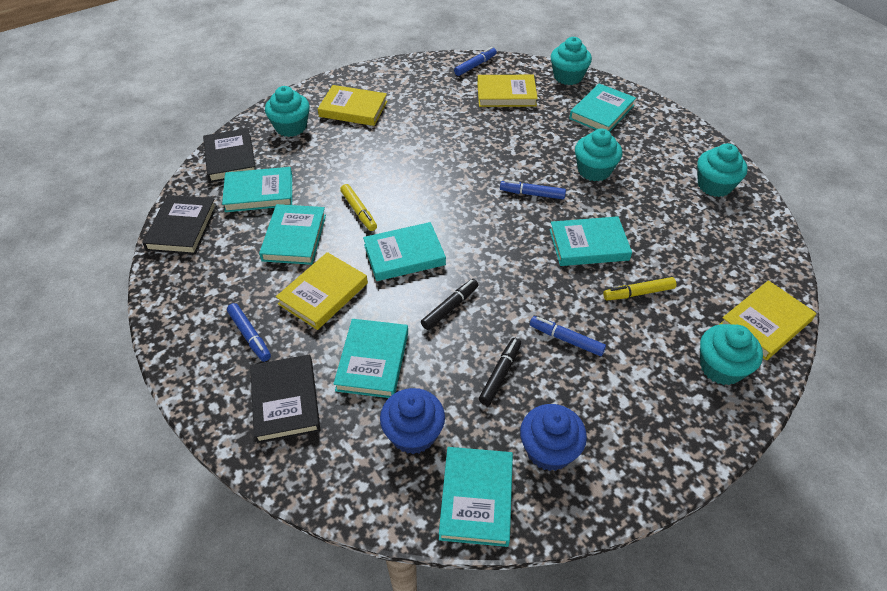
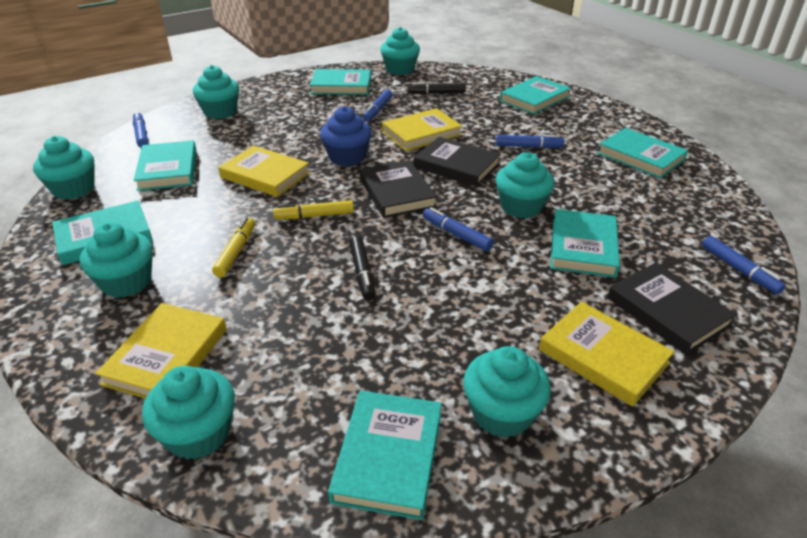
blue cupcake: [380,388,445,454] [520,404,587,471] = 2 -> [320,106,372,166] = 1
blue marker: [227,303,271,362] [454,47,497,76] [500,180,566,199] [530,316,606,356] = 4 -> [133,111,148,148] [363,90,393,122] [423,207,494,251] [496,135,564,148] [702,236,786,295] = 5
turquoise cupcake: [265,86,310,137] [551,37,592,85] [575,129,623,181] [697,143,748,197] [700,324,763,385] = 5 -> [33,136,94,200] [80,222,153,298] [142,366,235,460] [193,65,239,119] [380,27,420,75] [463,346,551,438] [495,152,554,218] = 7

